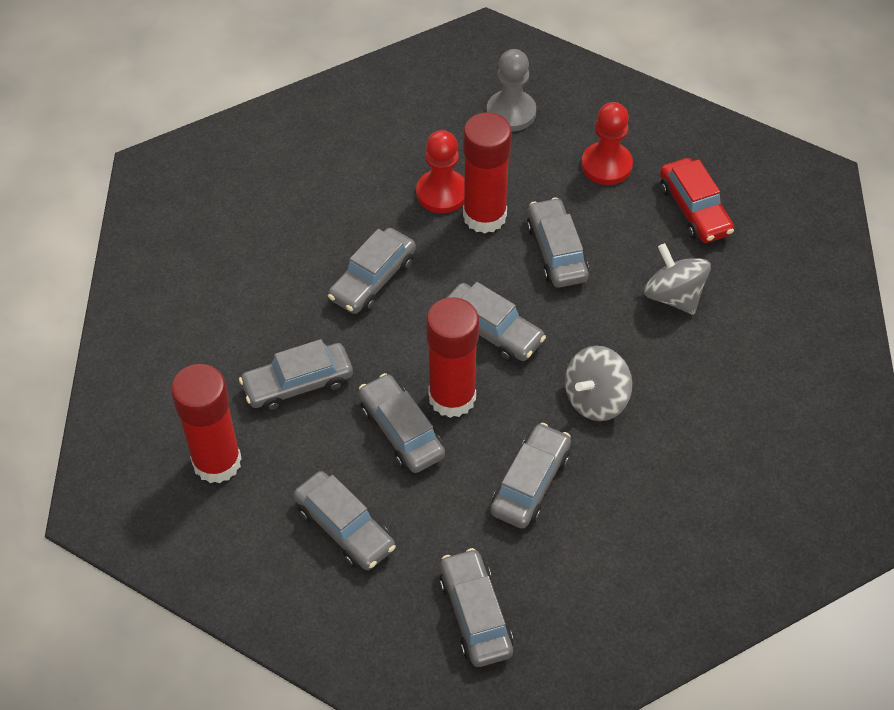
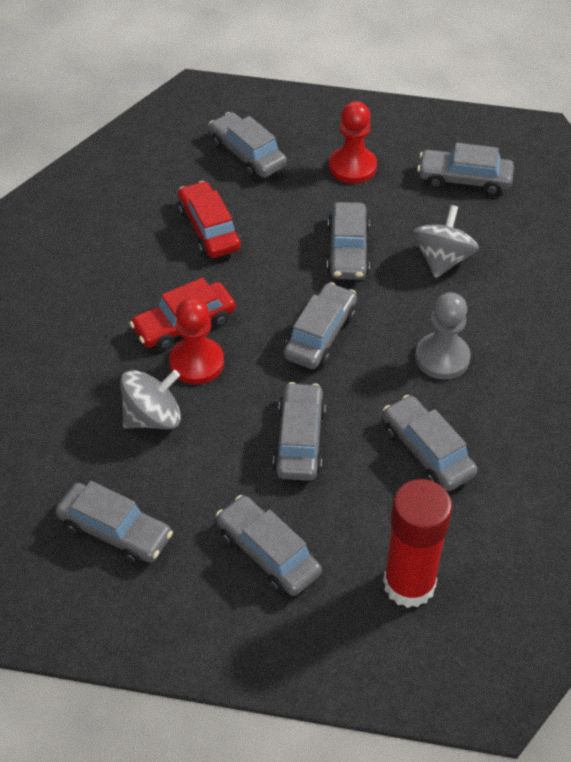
red car: [660,158,734,243] = 1 -> [130,278,236,350] [178,181,241,258] = 2
red glue stick: [171,364,242,483] [426,297,479,418] [463,112,512,233] = 3 -> [383,479,452,608] = 1

